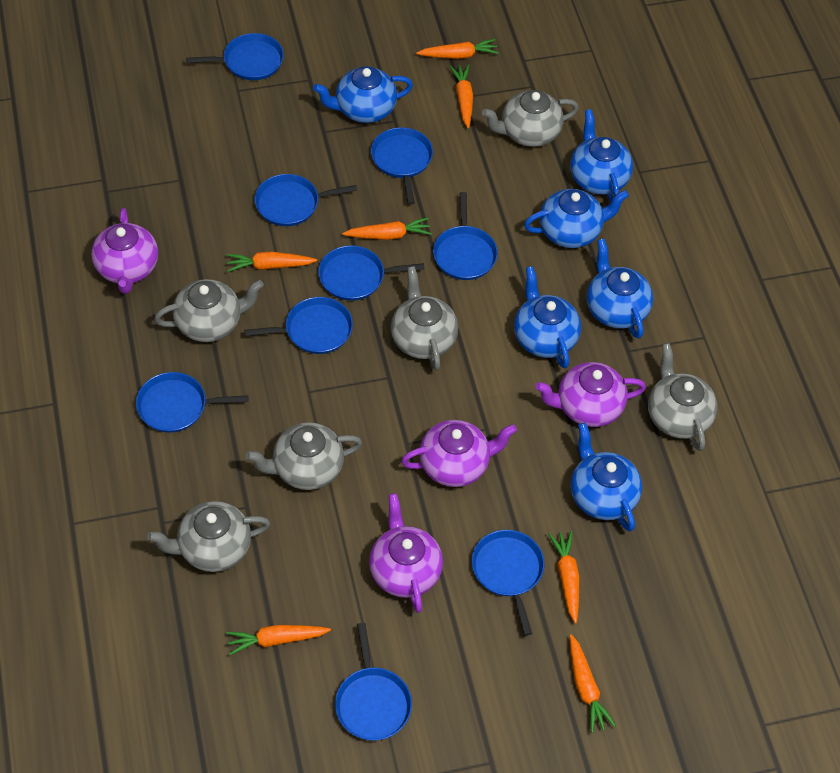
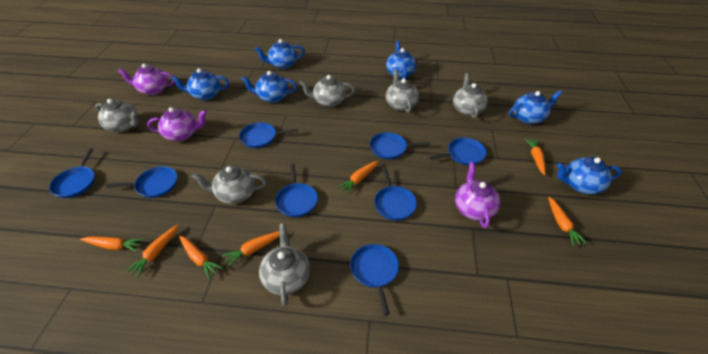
blue pan: [136,372,248,433] [186,33,284,80] [244,297,353,354] [254,174,357,226] [318,245,424,301] [335,623,412,741] [371,127,433,205] [433,192,498,280] [472,530,544,636] = 9 -> [49,148,95,198] [106,166,177,198] [239,122,298,148] [275,164,318,217] [350,244,399,316] [370,132,430,159] [374,166,417,221] [429,138,487,165] = 8
purple teapot: [91,208,158,294] [369,493,443,613] [401,420,517,487] [535,362,646,427] = 4 -> [117,64,175,95] [147,107,207,141] [455,162,500,228] = 3

